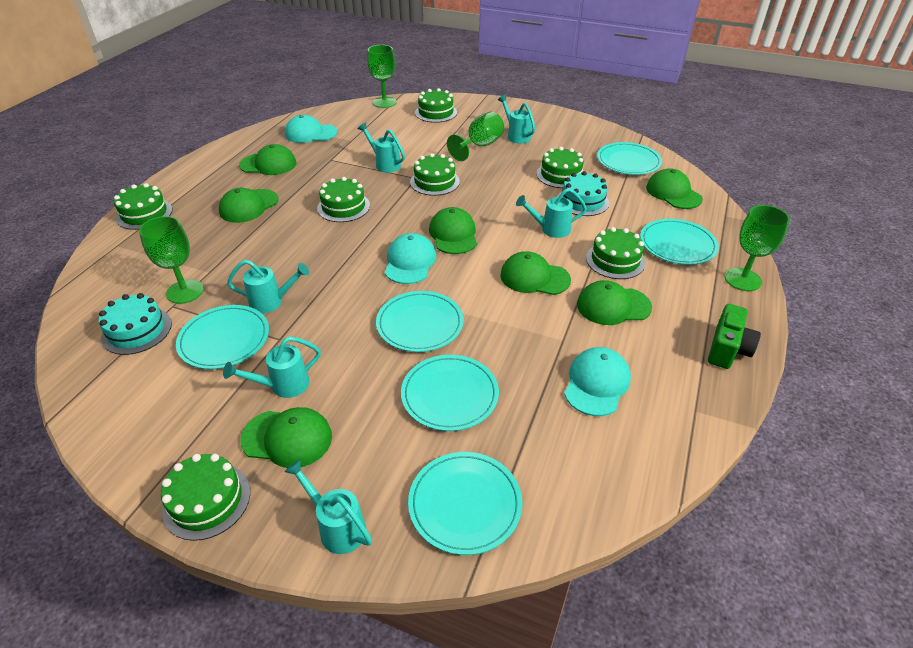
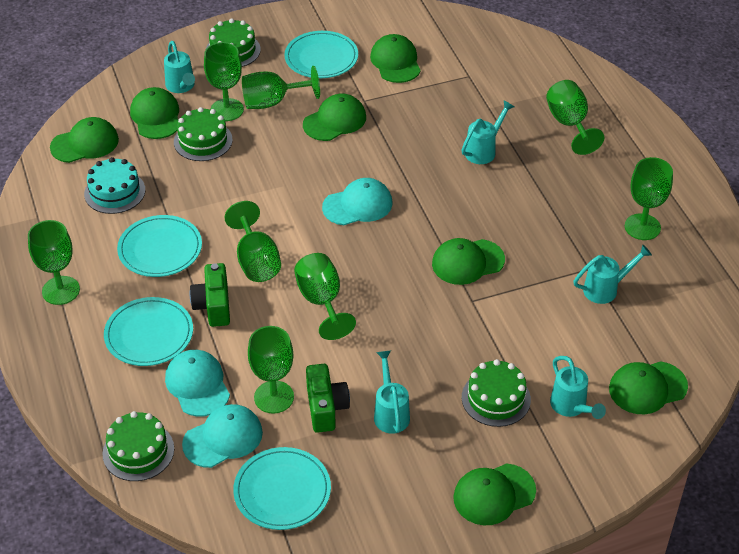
green cake: [114,183,172,230] [161,454,250,541] [317,177,370,222] [410,153,460,196] [415,88,457,123] [536,147,584,188] [586,227,645,279] = 7 -> [103,411,174,481] [174,107,233,161] [206,19,261,67] [462,359,531,427] = 4
green camera: [708,304,761,369] = 1 -> [190,263,230,327] [306,364,350,433] = 2
green goblet: [139,216,204,304] [367,45,397,108] [447,112,504,161] [725,205,790,291] = 4 -> [28,220,80,305] [204,42,244,121] [224,201,281,282] [242,66,320,109] [248,326,294,414] [294,253,356,340] [546,80,605,155] [625,157,673,240] = 8
turquoise cake: [99,293,172,355] [557,171,609,216] = 2 -> [84,157,145,214] = 1
turquoise plate: [176,305,269,369] [376,291,464,352] [401,355,499,431] [408,452,523,555] [597,142,662,175] [640,219,719,265] = 6 -> [104,297,193,366] [117,215,202,277] [233,447,331,530] [284,31,358,78] = 4
turquoise watering can: [223,337,321,398] [227,260,309,313] [284,459,372,554] [358,123,405,173] [498,95,535,144] [516,188,587,238] = 6 -> [164,41,195,93] [374,350,410,434] [462,100,514,164] [550,356,606,419] [573,244,652,304] = 5

